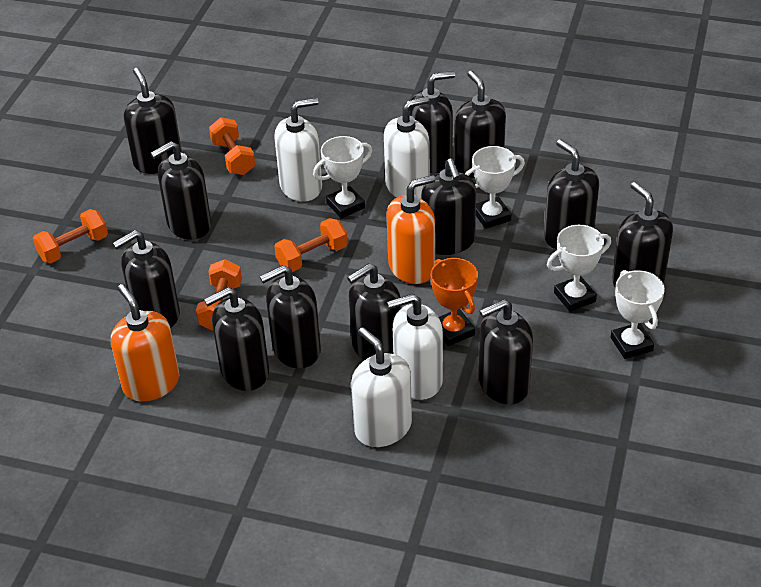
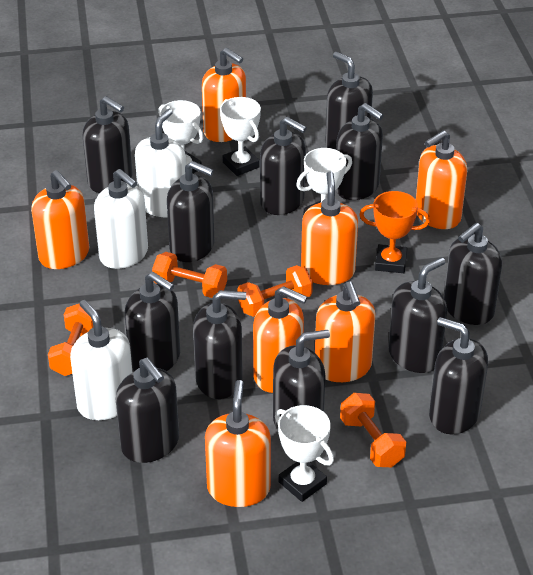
orange soap dispenser: [111,284,179,402] [386,175,436,284] = 2 -> [31,170,89,269] [202,48,246,142] [205,380,271,507] [253,286,307,393] [301,171,358,285] [315,281,376,382] [416,130,467,229] = 7
white soap dispenser: [274,98,322,202] [351,327,412,447] [384,96,430,198] [387,294,443,400] = 4 -> [70,300,133,420] [94,169,148,269] [135,109,186,217] = 3

